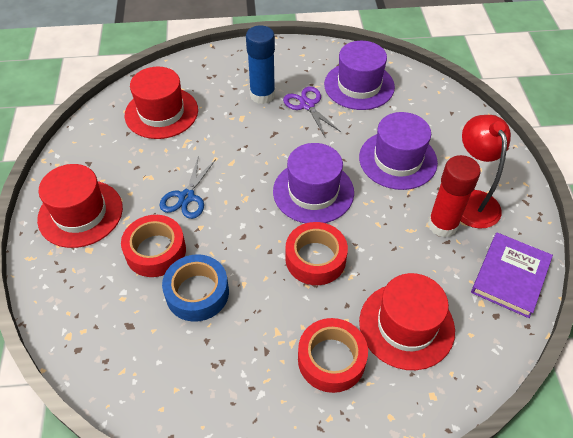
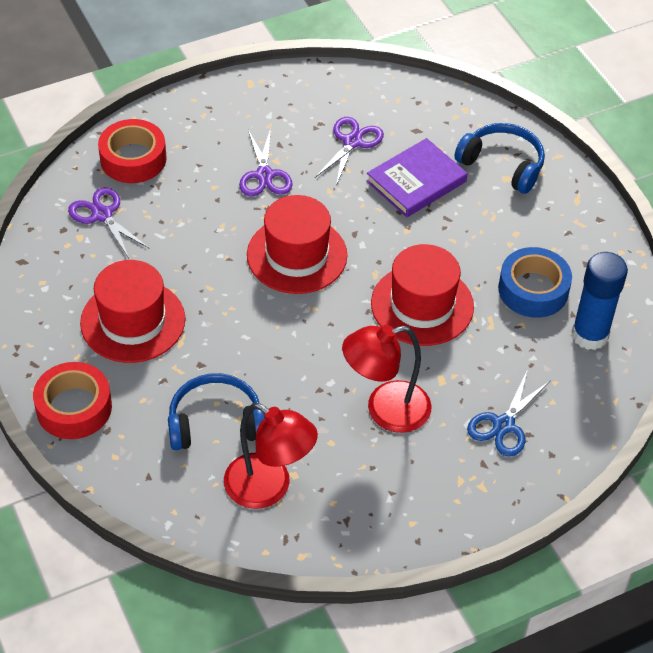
blue headphones: none = 0 -> [168,373,265,450] [454,123,545,194] = 2
purple hat: [273,143,354,223] [324,41,395,110] [359,112,438,190] = 3 -> none = 0
purple scissors: [283,87,341,137] = 1 -> [68,187,150,258] [239,128,293,196] [315,117,384,186] = 3
red glue stick: [428,155,481,238] = 1 -> none = 0
red lamp: [461,115,511,229] = 1 -> [224,403,318,509] [342,325,432,433] = 2
red tape: [121,215,186,277] [286,222,348,285] [298,318,368,393] = 3 -> [33,362,112,439] [98,119,166,183] = 2

